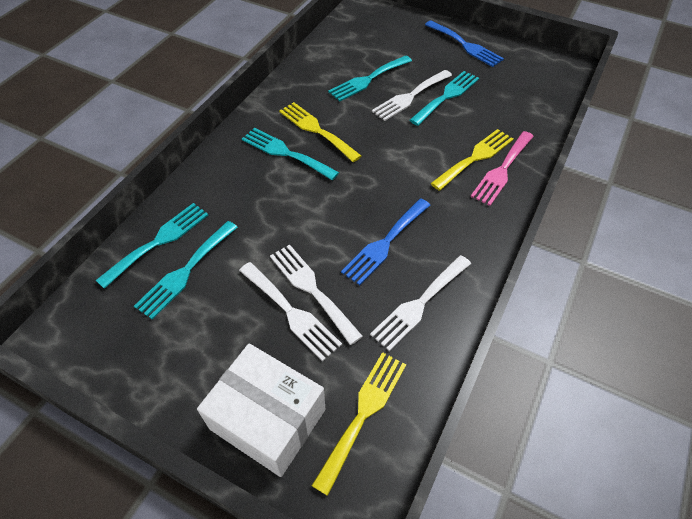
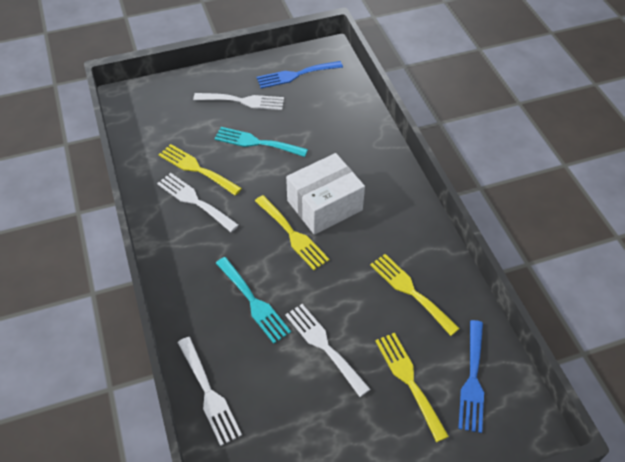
pink fork: [470,131,534,206] = 1 -> none = 0
turquoise fork: [95,203,208,289] [134,221,238,320] [242,128,339,180] [328,55,412,102] [410,71,479,126] = 5 -> [214,127,308,157] [216,257,291,344] = 2
yellow fork: [279,102,361,162] [312,352,406,496] [431,129,514,191] = 3 -> [159,144,242,196] [255,195,329,270] [370,254,460,336] [375,333,449,442] = 4

